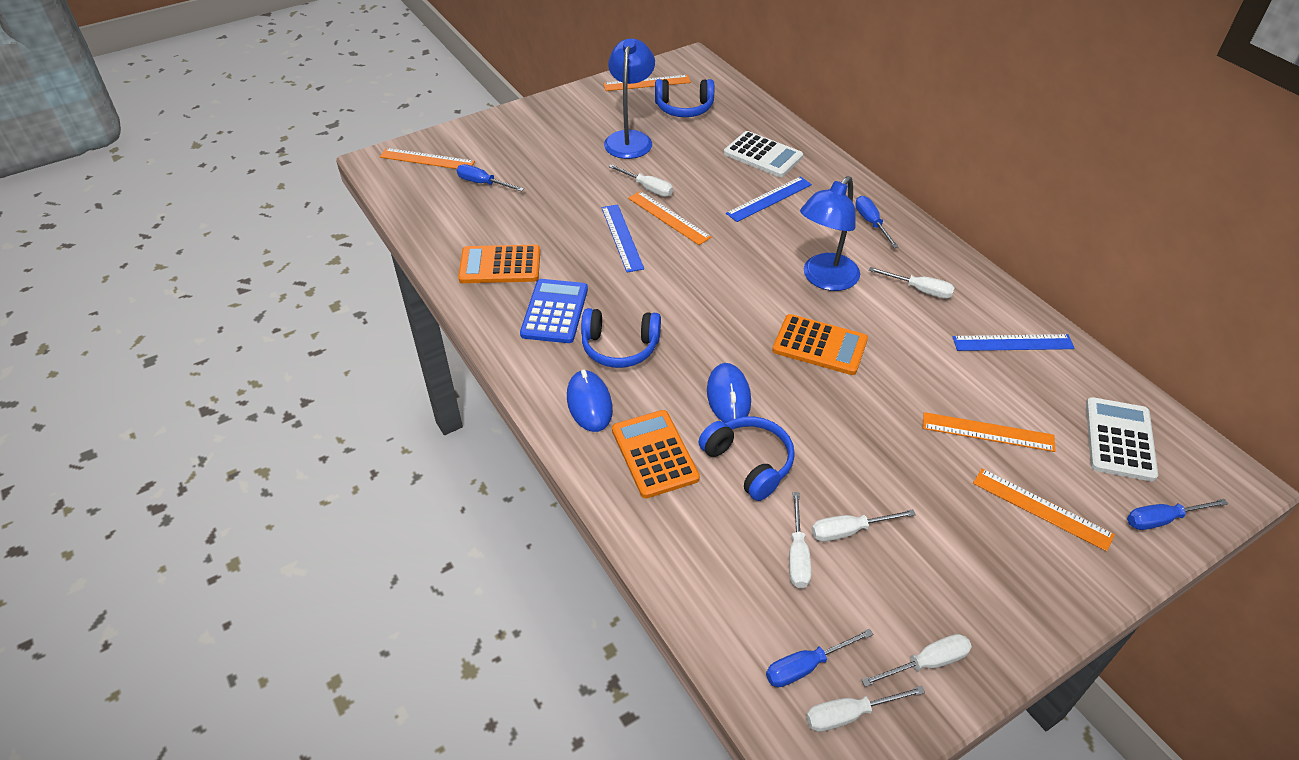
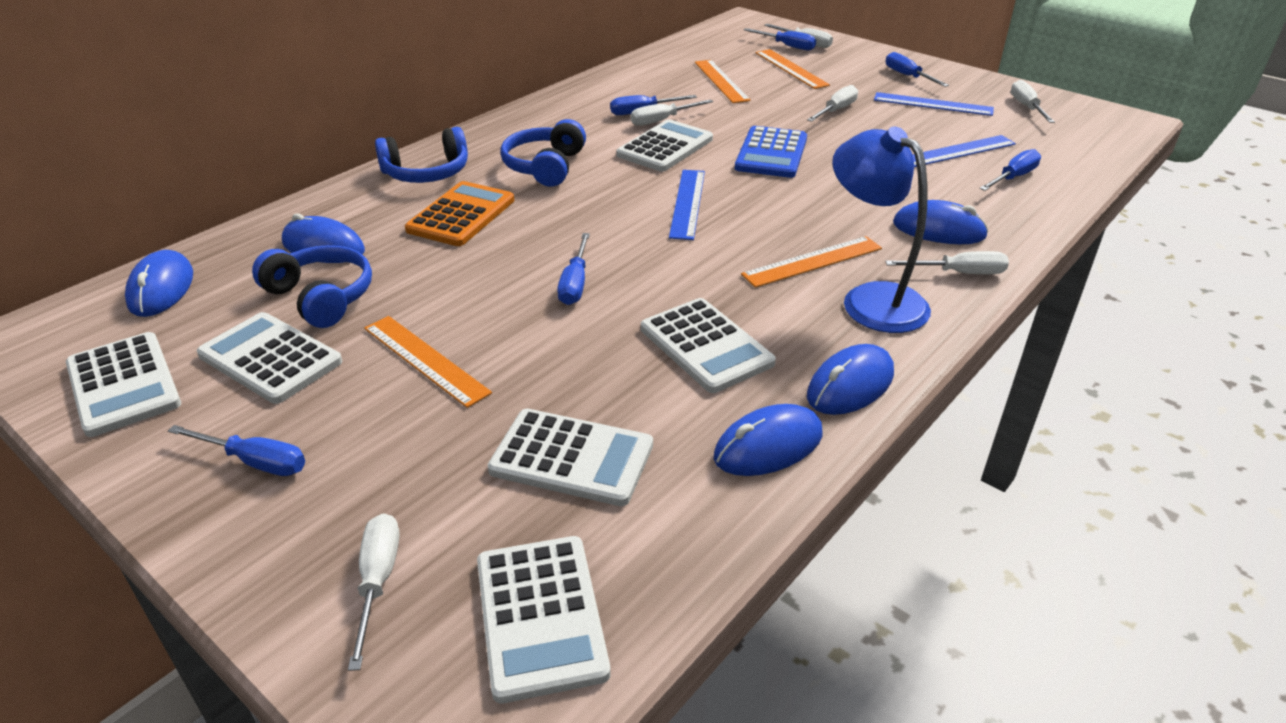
blue lamp: [604,38,655,159] [800,176,860,291] = 2 -> [832,127,931,333] = 1
blue mouse: [567,370,613,432] [707,363,751,423] = 2 -> [125,250,193,317] [282,213,365,263] [714,404,823,476] [807,344,894,415] [893,200,988,244] = 5
blue screwdriver: [457,164,524,191] [766,628,873,687] [855,196,899,248] [1127,499,1228,530] = 4 -> [168,425,305,476] [557,233,590,305] [610,95,697,115] [744,28,816,50] [886,52,949,87] [979,149,1041,191] = 6
orange calculator: [458,245,540,283] [612,410,700,498] [772,314,868,375] = 3 -> [405,181,514,246] = 1
orange ruler: [380,148,475,169] [603,75,691,91] [628,191,712,245] [923,412,1056,452] [973,468,1115,551] = 5 -> [364,316,492,408] [695,60,751,103] [741,236,882,288] [755,49,830,89] = 4
white calculator: [724,131,803,177] [1086,397,1158,482] = 2 -> [66,332,181,437] [197,312,343,404] [477,536,611,704] [488,408,653,506] [616,119,713,172] [641,298,776,393] = 6

